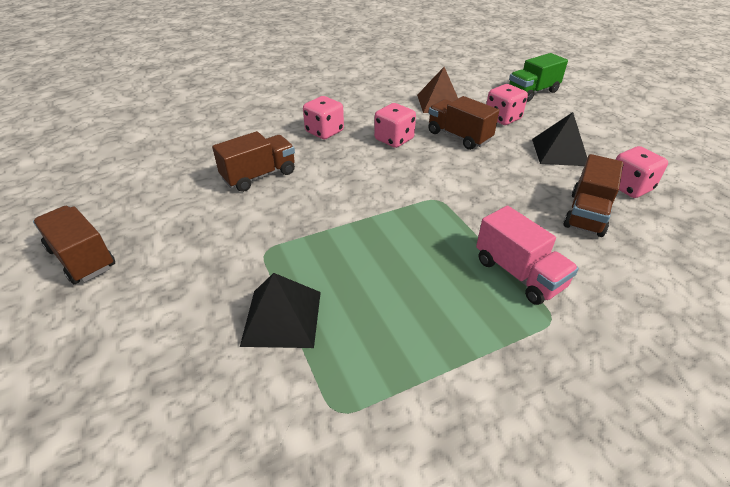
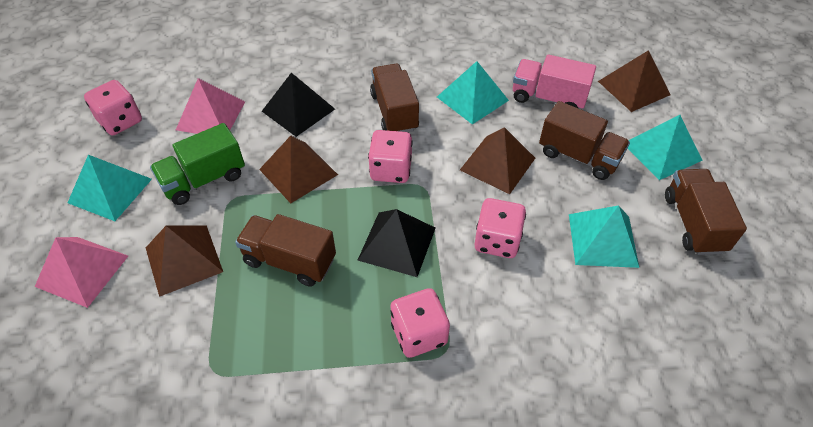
brown pyramid: [417,67,458,113] = 1 -> [146,225,223,297] [259,136,338,203] [460,127,535,194] [598,50,671,112] = 4
pink pyramid: none = 0 -> [35,237,128,308] [176,78,245,134] = 2
turquoise pyramid: none = 0 -> [68,155,152,221] [437,61,509,125] [569,205,639,268] [628,115,703,180] = 4

